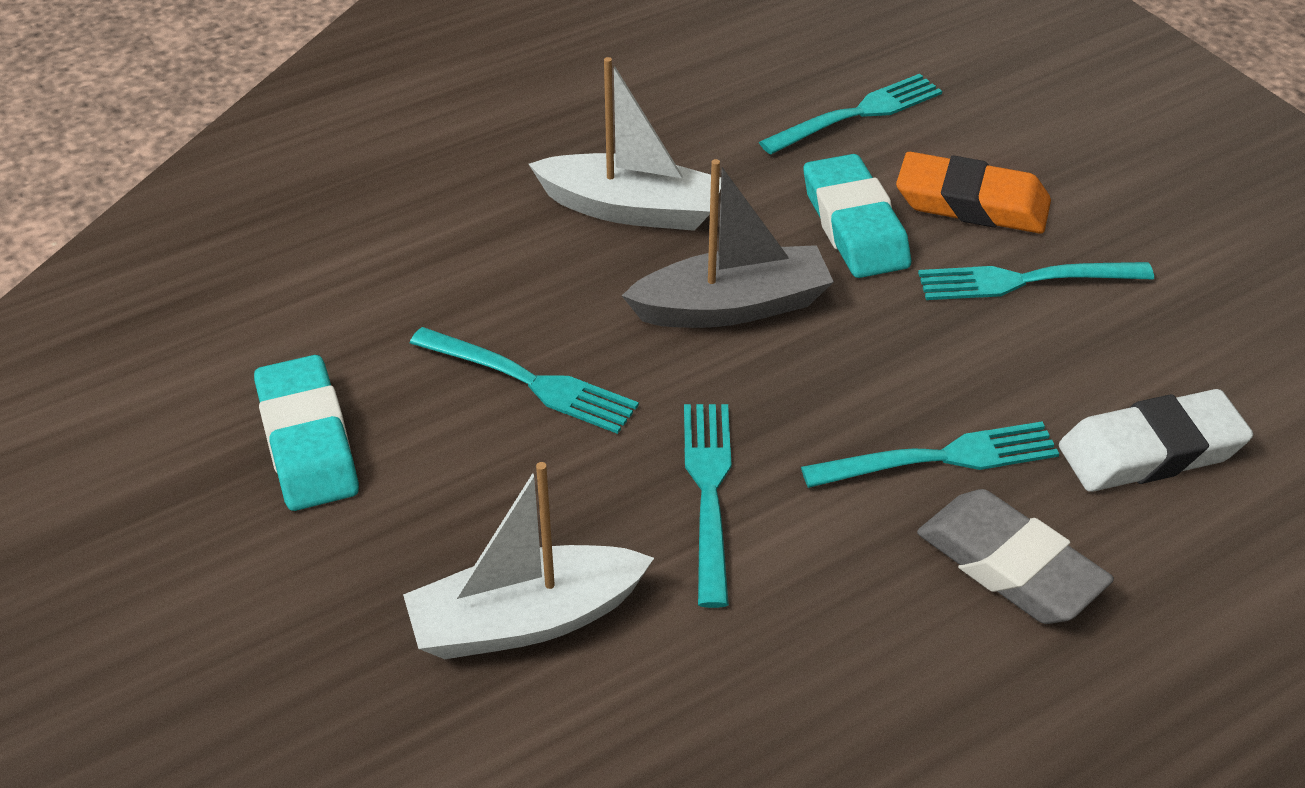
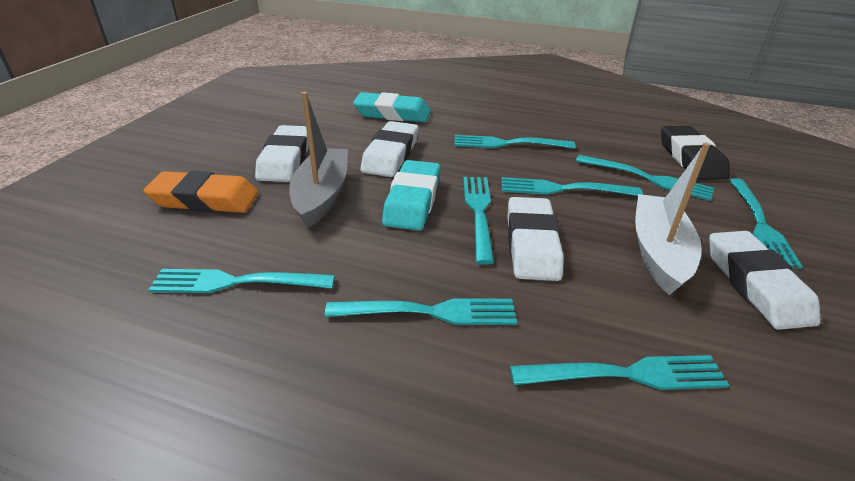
black eraser: none = 0 -> [661,126,730,180] = 1
grey eraser: [917,489,1114,624] = 1 -> none = 0
turquoise fork: [410,327,639,434] [684,404,732,608] [759,74,942,154] [801,422,1059,488] [918,262,1154,300] = 5 -> [149,269,335,293] [325,298,517,325] [454,135,576,149] [463,177,494,265] [502,177,643,196] [510,355,729,390] [576,155,714,201] [729,178,803,269] = 8
white boat: [403,462,654,659] [529,57,721,231] = 2 -> [635,143,710,295] = 1
white eraser: [1059,389,1253,492] = 1 -> [255,125,309,182] [360,121,418,177] [507,197,564,281] [709,231,821,330] = 4

